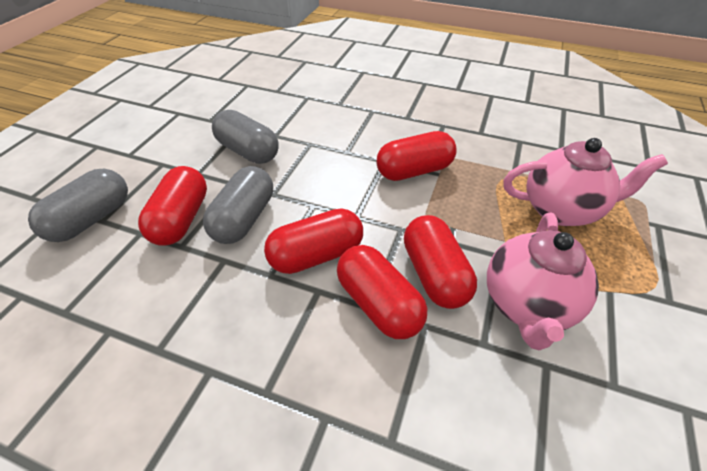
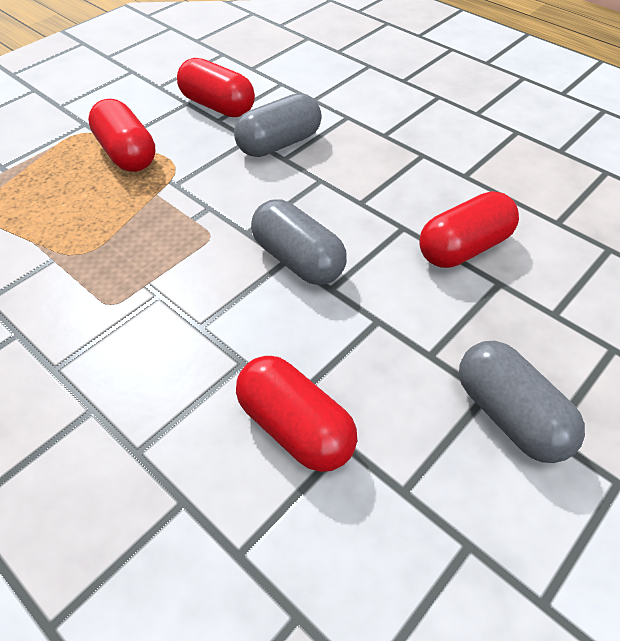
pink teapot: [487,212,599,350] [504,138,668,226] = 2 -> none = 0
red capsule: [138,166,207,246] [264,208,363,274] [337,245,427,339] [376,131,457,181] [404,215,477,309] = 5 -> [88,99,155,172] [177,58,255,117] [236,356,357,472] [419,191,519,268] = 4

